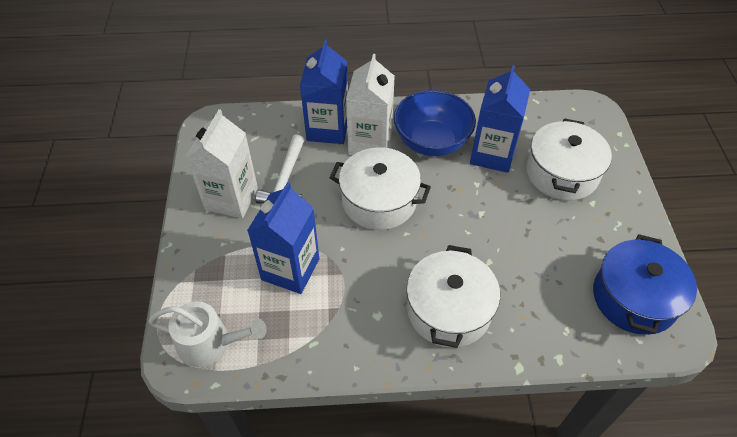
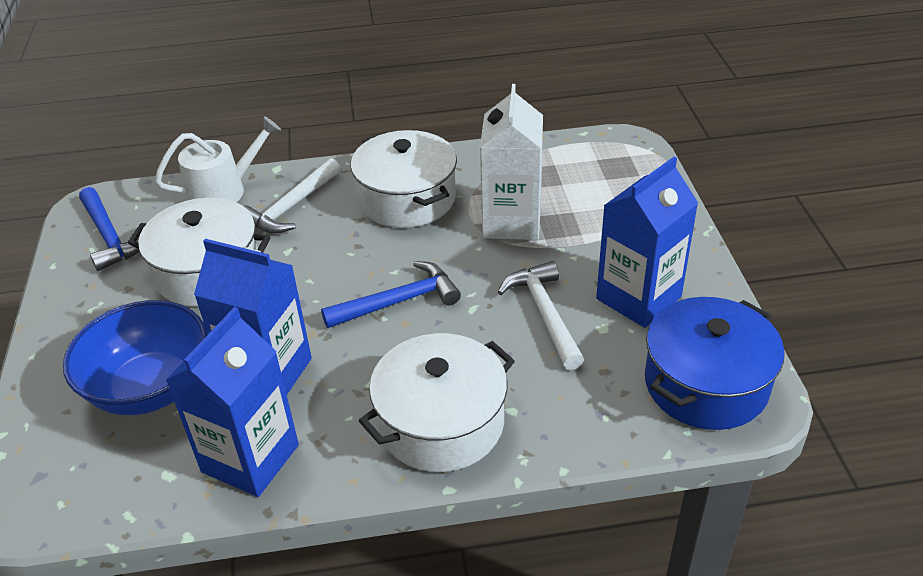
blue hammer: none = 0 -> [79,187,139,271] [321,261,461,328] = 2
white carton: [185,109,258,219] [346,54,395,155] = 2 -> [480,84,543,240] = 1
white hammer: [255,134,304,204] = 1 -> [244,158,341,233] [498,261,584,370] = 2

